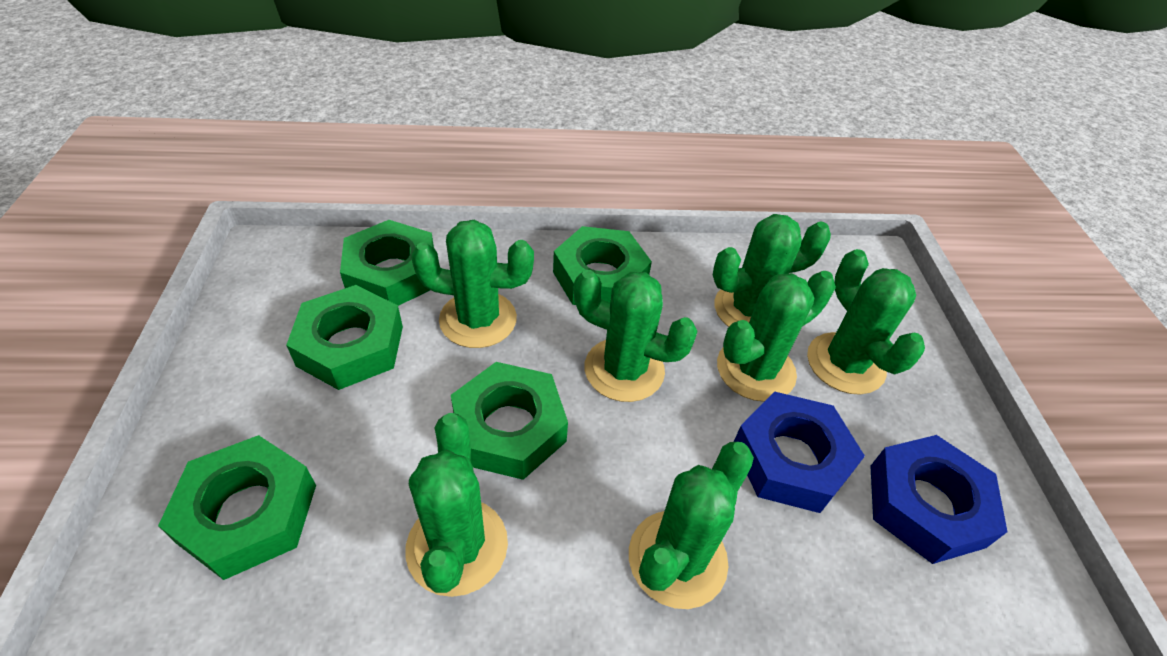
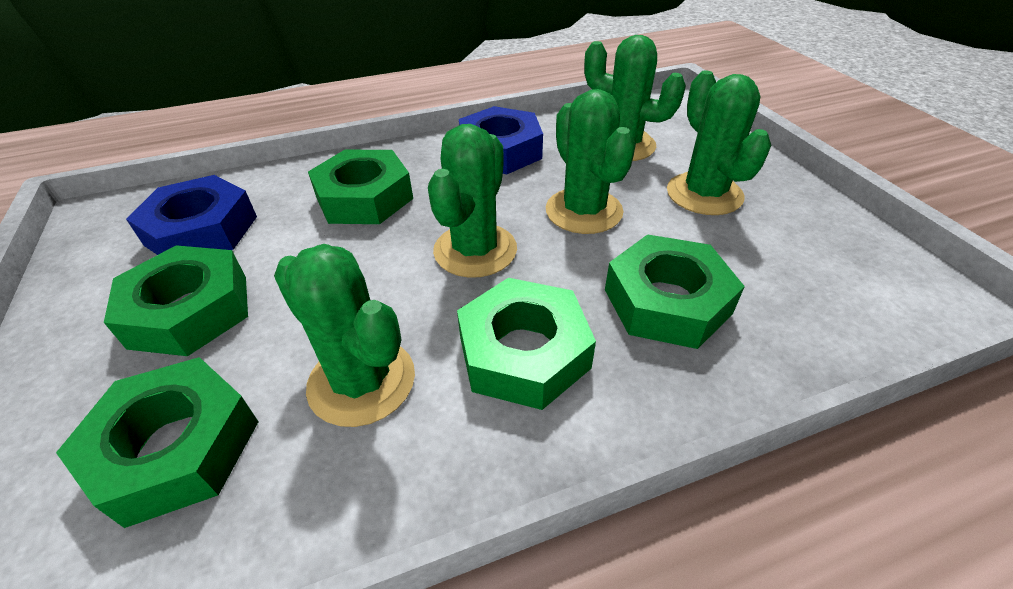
green cactus: [405,413,508,597] [411,220,534,348] [574,270,698,402] [629,442,754,609] [713,214,831,327] [717,271,836,402] [807,249,925,394] = 7 -> [274,244,415,427] [428,124,517,278] [546,89,636,234] [584,35,686,161] [667,70,771,215] = 5

